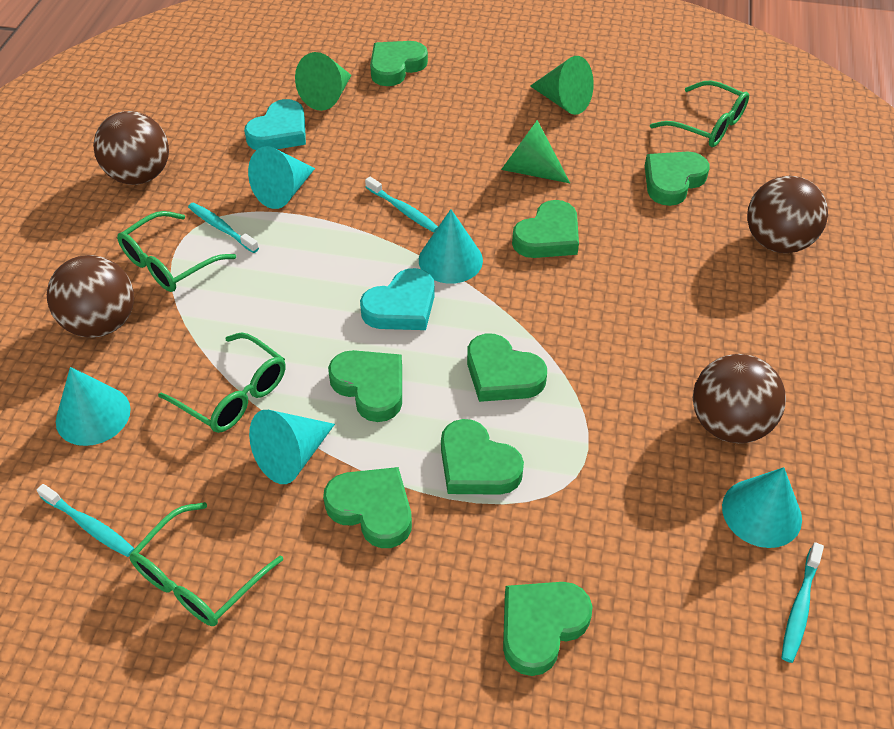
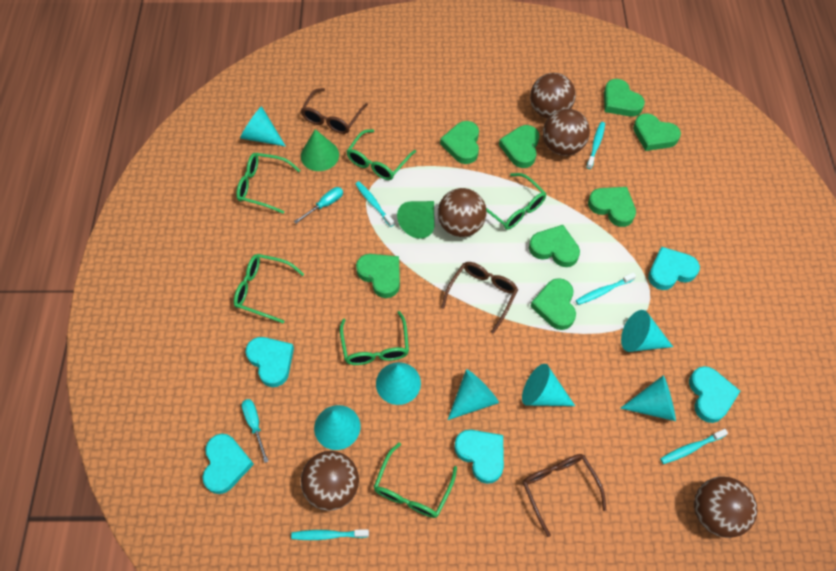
brown ball: [47,255,134,338] [93,111,169,185] [693,354,786,443] [747,176,828,253] = 4 -> [300,451,359,511] [438,188,487,237] [530,73,576,119] [543,109,590,156] [694,476,758,538] = 5
brown glasses: none = 0 -> [301,88,368,134] [441,262,518,334] [523,454,606,537] = 3
green cone: [295,52,351,111] [501,120,570,183] [530,56,594,115] = 3 -> [301,129,339,171] [397,201,435,239] = 2
green glasses: [117,211,236,292] [129,502,283,626] [158,333,286,433] [650,81,749,147] = 4 -> [234,254,304,323] [236,153,301,214] [340,311,409,365] [346,129,416,180] [373,442,457,518] [486,173,546,230] = 6
turquoise cone: [56,367,131,446] [248,146,315,209] [249,410,335,484] [419,209,483,284] [722,467,802,548] = 5 -> [240,106,286,147] [314,405,360,450] [376,362,421,405] [448,369,499,420] [522,364,575,406] [620,375,676,421] [621,310,673,352] = 7
turquoise heart: [244,99,306,150] [360,268,435,330] = 2 -> [202,434,254,494] [245,337,294,387] [454,430,504,484] [648,247,700,290] [689,366,740,423] = 5
turquoise screwdriver: none = 0 -> [242,399,268,463] [294,187,343,224] = 2
turquoise toothbrush: [36,484,134,557] [188,202,259,253] [365,177,438,232] [781,542,824,663] = 4 -> [291,529,369,540] [355,181,394,227] [576,272,636,305] [586,122,605,169] [660,429,728,464] = 5

